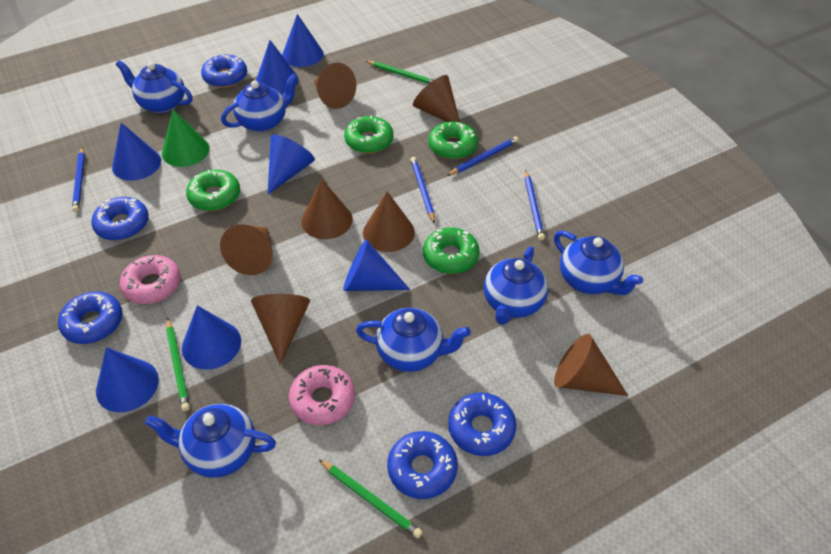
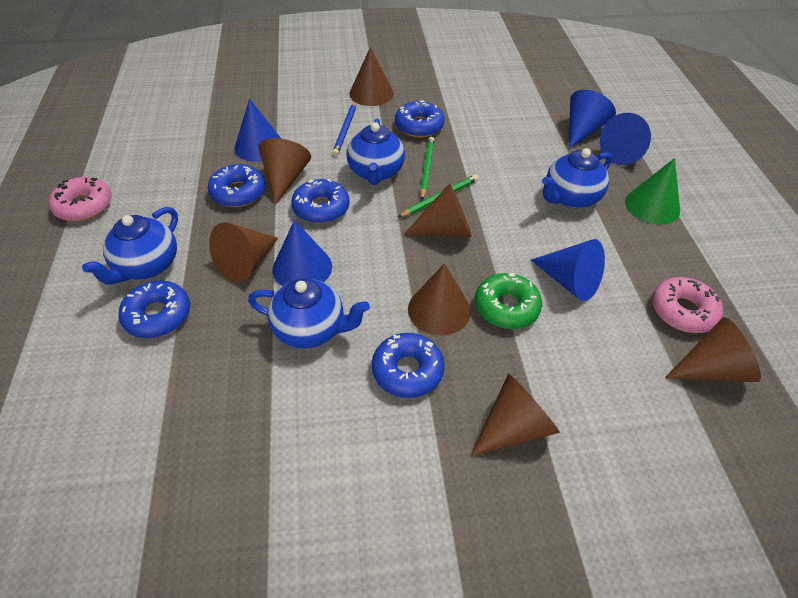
blue cone: [96,347,159,412] [112,123,161,181] [182,305,241,370] [256,40,299,94] [268,135,315,194] [282,14,323,67] [343,240,410,291] = 7 -> [234,98,281,162] [272,220,332,286] [531,239,605,301] [569,90,616,149] [600,113,651,165] = 5
blue pencil: [72,147,85,212] [411,157,435,224] [447,136,519,176] [525,171,545,240] = 4 -> [332,101,356,156] = 1
blue teapot: [116,60,192,113] [145,404,276,478] [221,74,298,132] [356,308,471,372] [484,247,548,325] [554,230,643,295] = 6 -> [82,207,178,285] [248,278,370,349] [346,119,405,185] [542,148,612,208] = 4
green donut: [186,169,240,211] [344,116,393,153] [423,227,480,274] [428,121,478,159] = 4 -> [475,273,542,329] = 1
green pencil: [166,318,190,411] [319,460,422,538] [366,61,434,84] = 3 -> [397,175,478,218] [420,137,434,200] = 2

